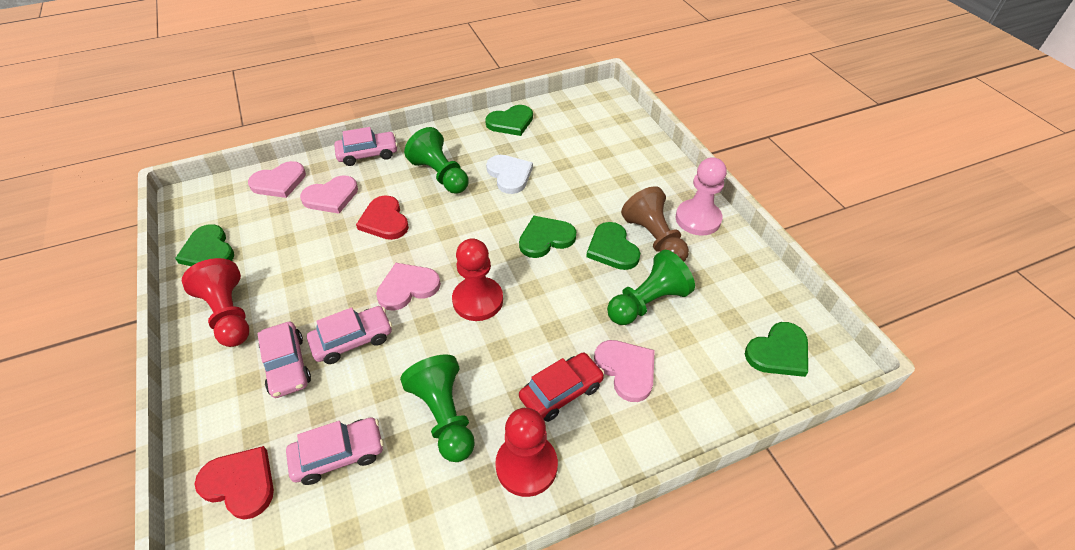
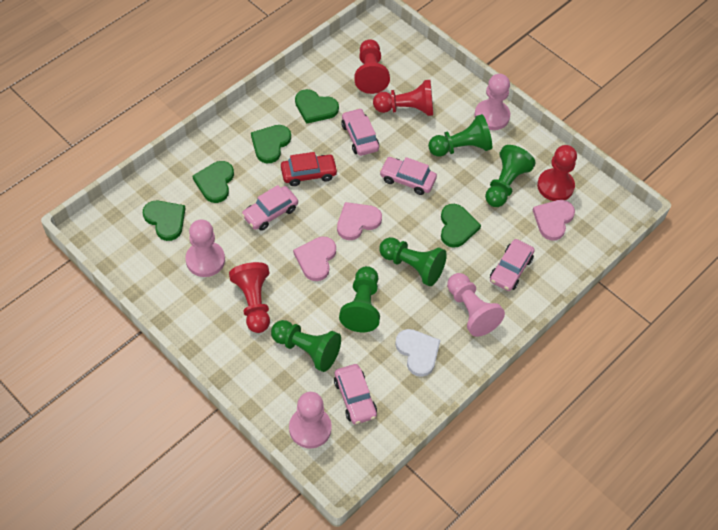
brown pawn: [621,186,689,262] = 1 -> none = 0
green pawn: [400,355,475,462] [404,127,468,194] [607,250,695,325] = 3 -> [271,320,341,372] [339,266,380,332] [379,237,447,286] [428,114,492,157] [485,145,535,207] = 5
pink car: [257,322,311,398] [286,417,384,485] [307,306,392,364] [334,127,398,166] = 4 -> [242,185,298,231] [334,364,377,424] [341,108,379,156] [380,157,437,195] [490,239,535,291] = 5
pink heart: [248,161,306,198] [300,175,358,214] [376,263,441,311] [594,340,655,402] = 4 -> [293,237,336,281] [337,202,382,240] [533,200,575,240] = 3
pink pawn: [676,157,727,235] = 1 -> [186,220,225,277] [289,392,332,449] [447,273,505,337] [474,74,510,130] = 4
red heart: [194,446,274,520] [356,195,409,240] = 2 -> none = 0
red pawn: [182,258,249,347] [452,238,503,321] [495,408,558,497] = 3 -> [229,262,270,333] [354,39,390,94] [373,80,433,116] [537,145,577,201] = 4

